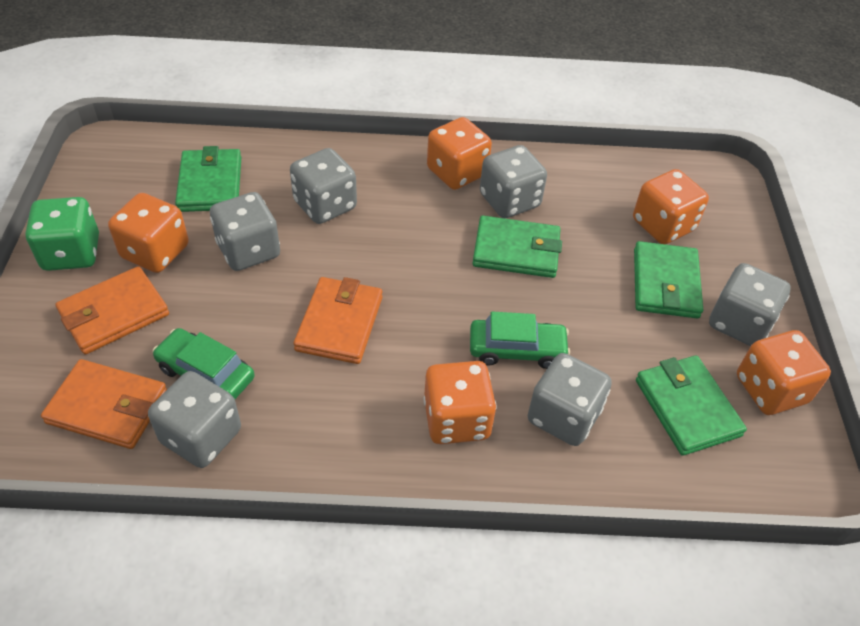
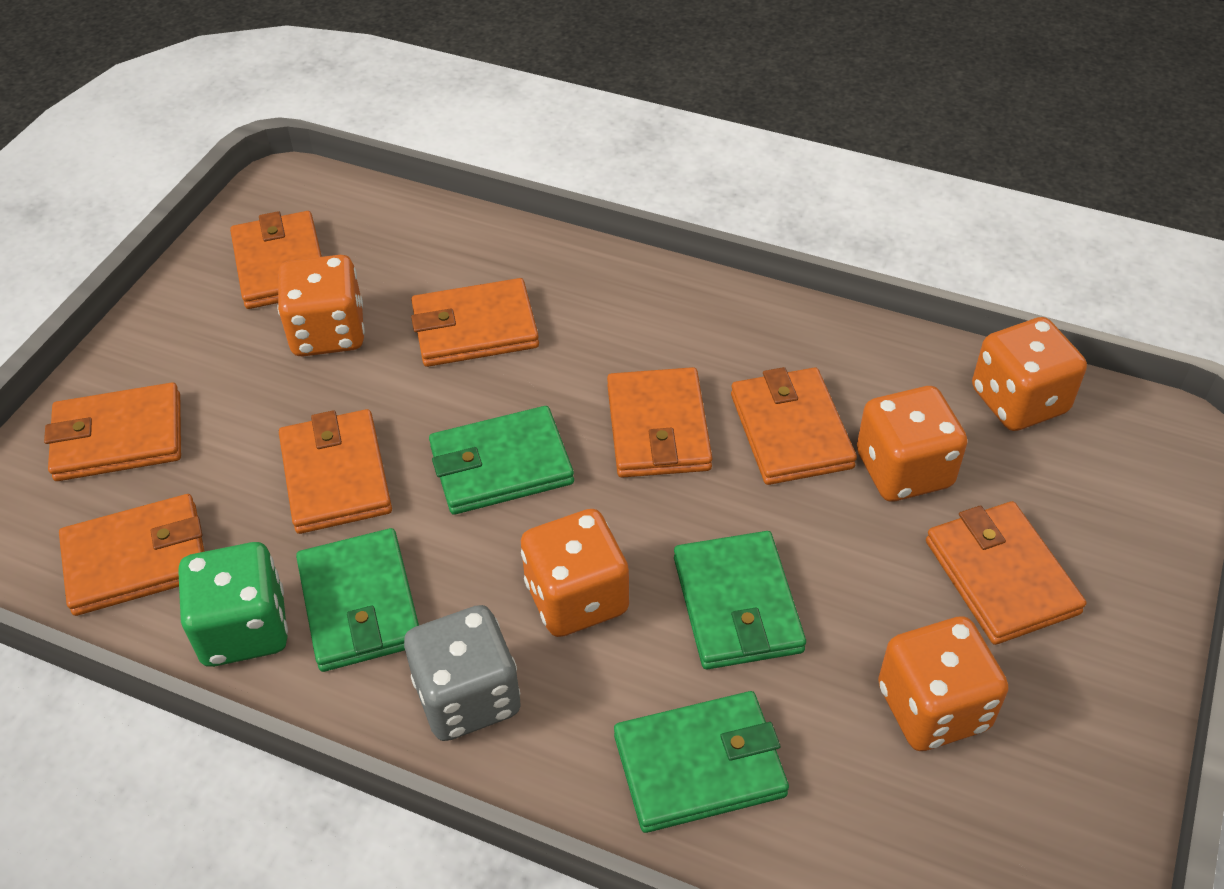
green car: [152,328,255,399] [470,311,570,369] = 2 -> none = 0
grey dice: [148,371,241,468] [210,192,280,271] [290,148,357,224] [480,145,547,218] [527,353,612,446] [709,263,791,346] = 6 -> [404,605,521,741] = 1
orange wallet: [41,359,167,449] [55,266,169,355] [293,277,383,364] = 3 -> [44,382,181,481] [59,494,205,616] [230,211,322,309] [279,409,392,534] [411,278,539,367] [607,367,713,478] [731,367,857,485] [926,501,1086,645] = 8

